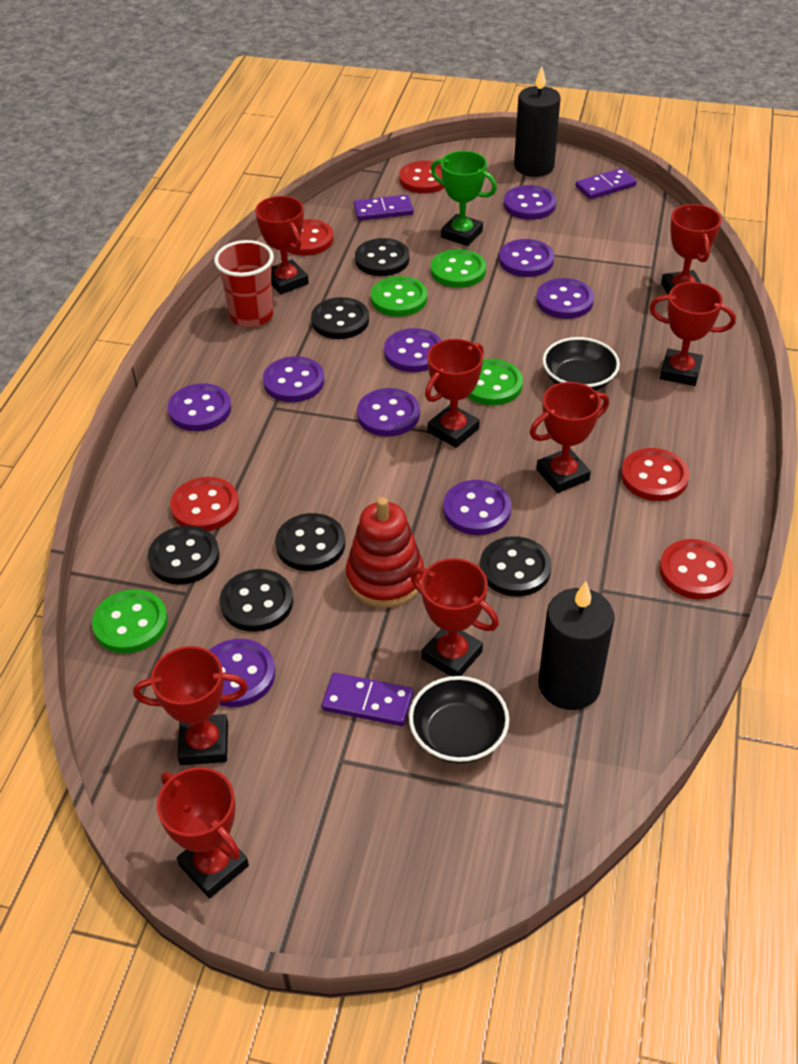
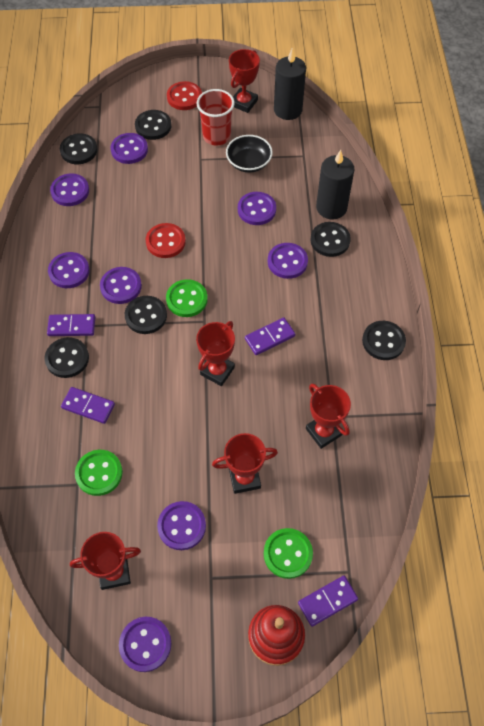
black bowl: [409,676,509,763] [543,337,620,391] = 2 -> [226,135,273,173] = 1
green button: [92,589,168,653] [371,276,427,317] [431,249,486,288] [468,359,523,406] = 4 -> [75,450,123,496] [166,279,208,317] [264,528,313,579] = 3
green trophy: [431,151,497,246] = 1 -> none = 0
purple button: [168,383,231,431] [209,639,275,707] [263,356,324,402] [357,388,420,437] [384,328,442,372] [443,480,511,535] [499,239,554,277] [504,185,556,220] [536,278,594,319] = 9 -> [48,252,90,288] [50,173,89,206] [100,267,142,304] [110,133,148,164] [119,617,171,672] [157,501,206,550] [238,192,276,225] [268,243,308,279] = 8
purple domino: [322,673,413,726] [354,195,414,221] [576,168,637,200] = 3 -> [47,314,95,336] [61,387,115,424] [245,317,295,355] [298,576,358,627] = 4
red button: [170,477,239,531] [287,219,333,256] [399,160,445,194] [621,448,689,501] [659,539,734,600] = 5 -> [145,223,186,258] [167,81,202,110] = 2
red trophy: [133,646,248,765] [157,767,249,898] [255,196,309,295] [410,558,499,676] [425,339,484,448] [530,382,609,493] [649,282,736,386] [661,204,722,295] = 8 -> [70,532,141,590] [196,321,235,386] [212,433,278,494] [229,49,260,113] [306,383,351,449] = 5

